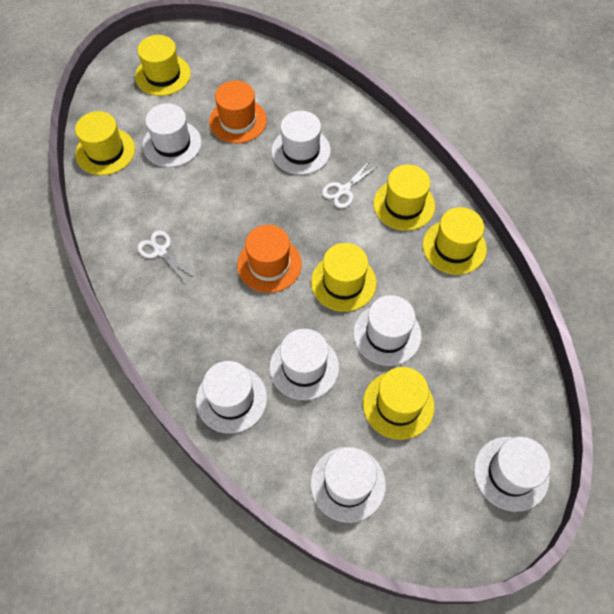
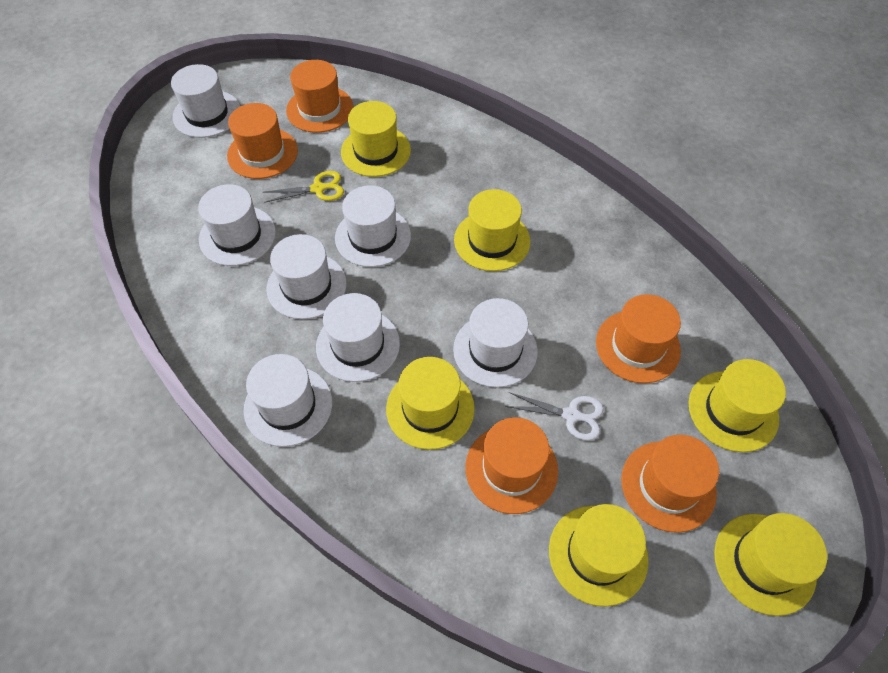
orange hat: [209,80,267,143] [237,225,302,293] = 2 -> [227,103,298,179] [286,60,353,133] [465,417,558,514] [596,294,681,383] [621,435,719,533] = 5
white scissors: [137,230,195,284] [322,161,378,209] = 2 -> [505,392,604,441] = 1
yellow scissors: none = 0 -> [264,171,344,203] = 1

